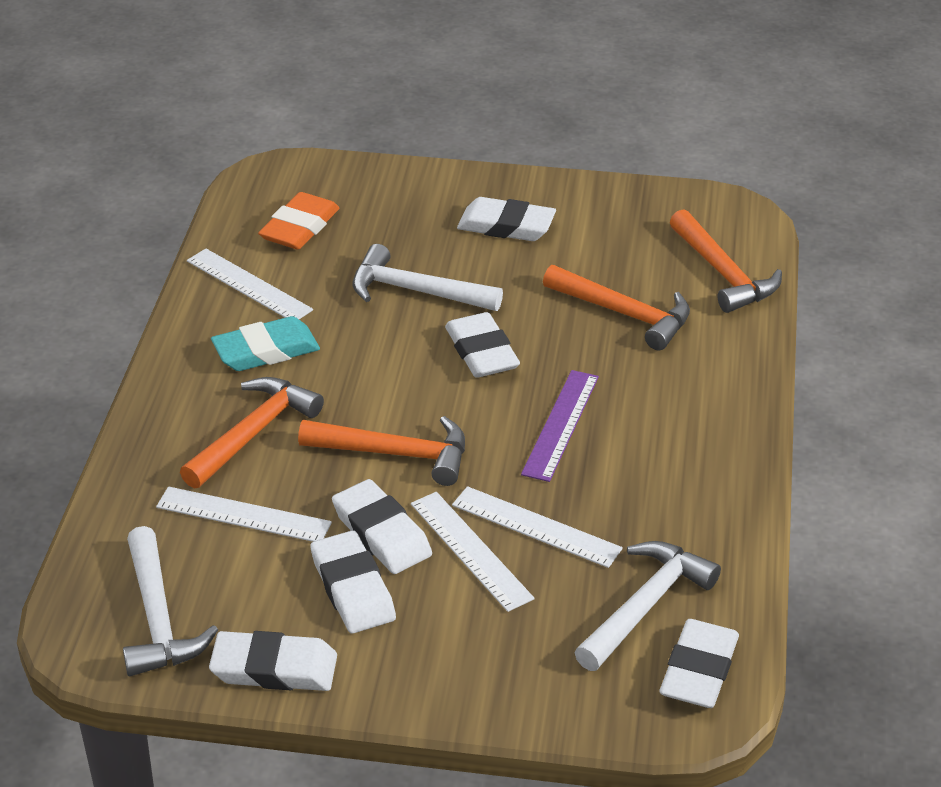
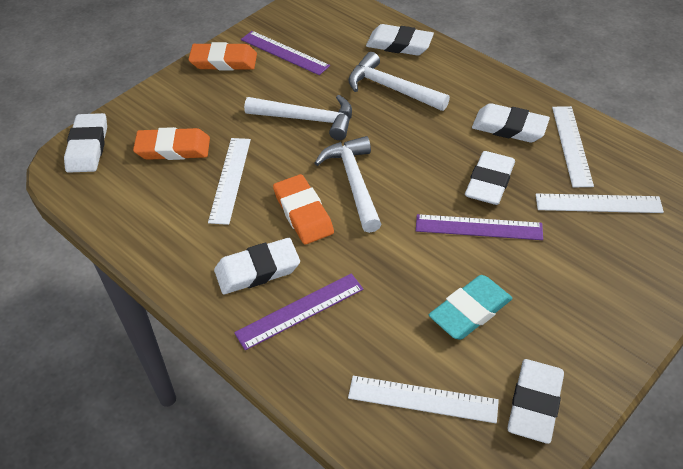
orange eraser: [258,192,339,250] = 1 -> [133,127,210,160] [188,42,257,71] [273,174,334,244] = 3
orange hammer: [180,377,324,489] [298,416,465,486] [543,265,690,350] [670,209,782,313] = 4 -> none = 0
purple ruler: [521,370,599,482] = 1 -> [234,273,363,350] [241,31,330,75] [416,214,543,240] = 3

